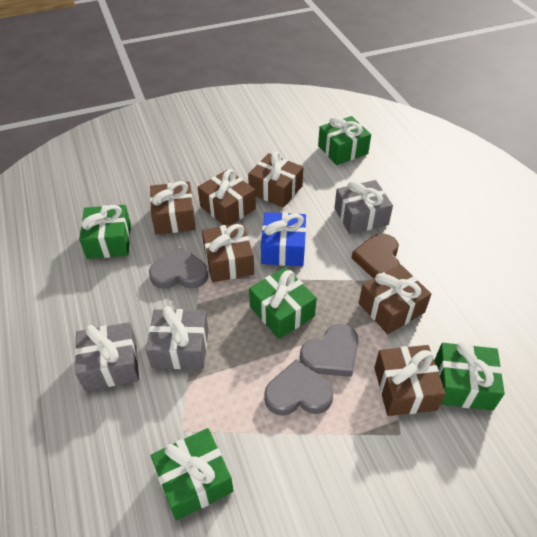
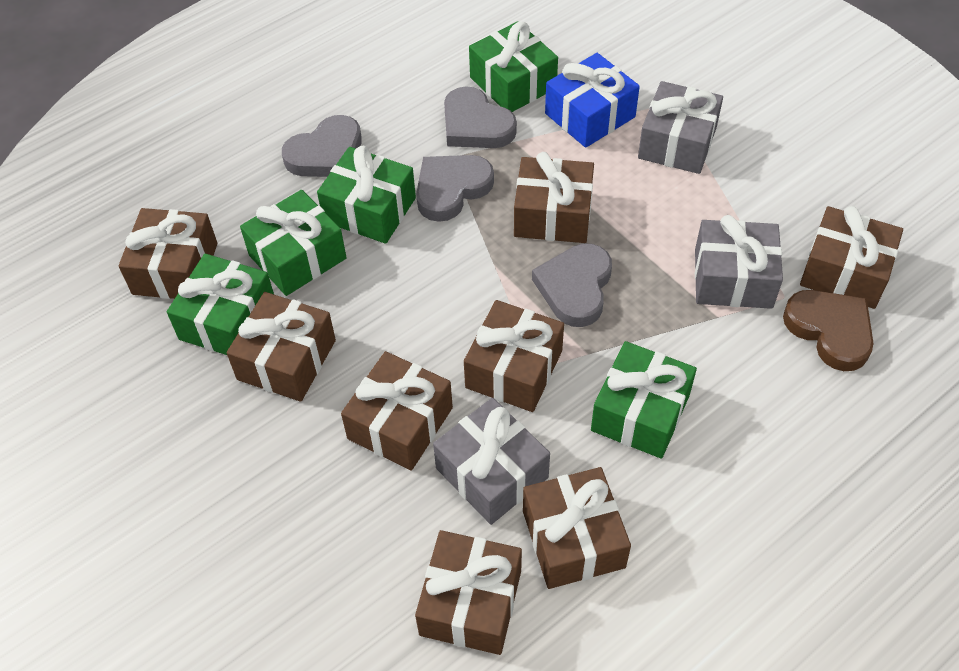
brown gift: [150,181,196,235] [198,169,256,225] [202,223,254,282] [248,152,303,208] [359,264,431,334] [374,345,446,416] = 6 -> [119,208,217,299] [227,292,336,402] [341,351,453,470] [415,530,522,655] [464,300,564,412] [514,152,594,243] [523,467,631,589] [800,206,903,309] = 8
grey heart: [149,247,208,289] [264,360,334,416] [300,324,358,377] = 3 -> [282,115,362,177] [416,155,494,222] [444,86,517,148] [532,244,612,327] = 4

